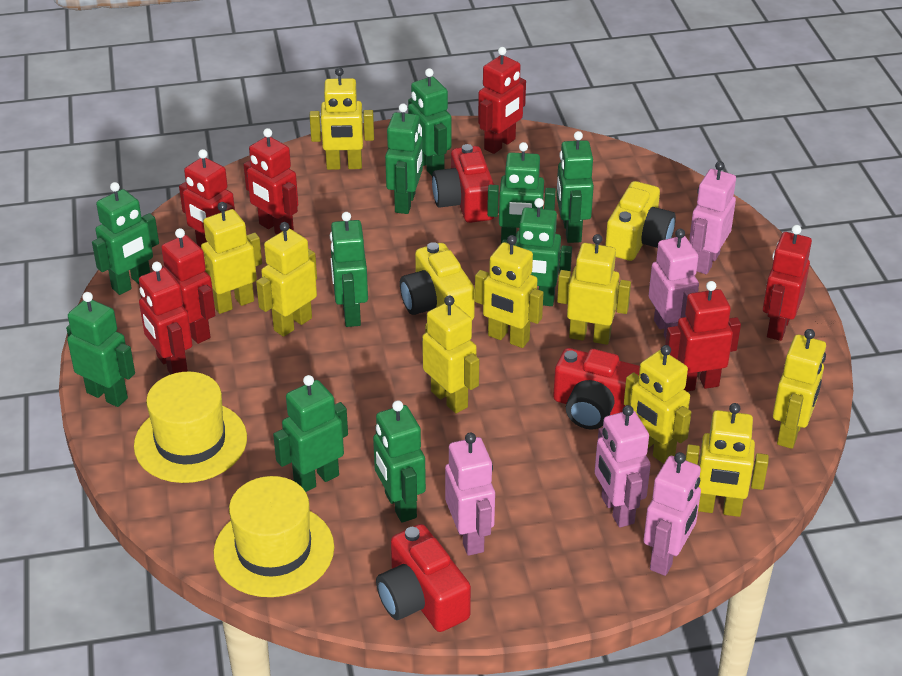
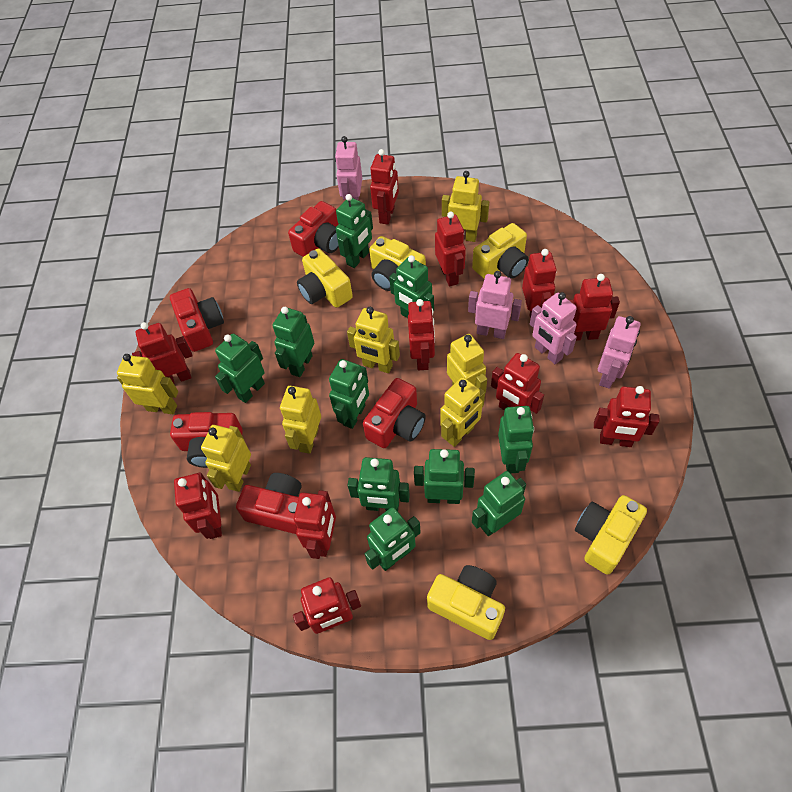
pink robot: [445,433,495,556] [595,405,651,528] [643,452,701,576] [649,229,699,339] [689,161,736,274] = 5 -> [335,136,362,200] [468,271,522,339] [530,292,577,364] [598,316,640,389] = 4
red camera: [376,524,471,632] [432,144,494,223] [553,348,640,429] = 3 -> [170,288,224,352] [170,412,243,468] [236,473,302,534] [288,201,339,257] [363,378,426,448] = 5
red robot: [139,262,193,374] [161,228,215,344] [179,149,235,248] [243,128,298,234] [478,47,526,154] [665,281,741,391] [763,225,812,341] = 7 -> [132,322,193,384] [174,472,222,539] [293,577,361,634] [294,490,336,559] [370,149,399,225] [408,299,435,370] [435,212,466,287] [491,353,544,414] [522,249,557,319] [569,274,620,341] [594,386,659,447] = 11
yellow camera: [400,242,475,320] [605,181,676,261] = 2 -> [297,249,353,308] [369,236,426,291] [427,565,505,640] [472,223,528,279] [575,495,647,575] = 5
yellow hat: [134,372,247,483] [214,476,334,597] = 2 -> none = 0
yellow robot: [201,202,262,314] [256,222,317,337] [310,67,374,170] [422,296,479,414] [475,235,544,348] [557,234,631,345] [624,345,691,464] [686,403,769,517] [773,329,826,449] = 9 -> [117,354,178,414] [201,425,251,492] [280,386,321,454] [347,307,400,373] [440,377,485,447] [442,171,489,242] [447,334,487,393] = 7

